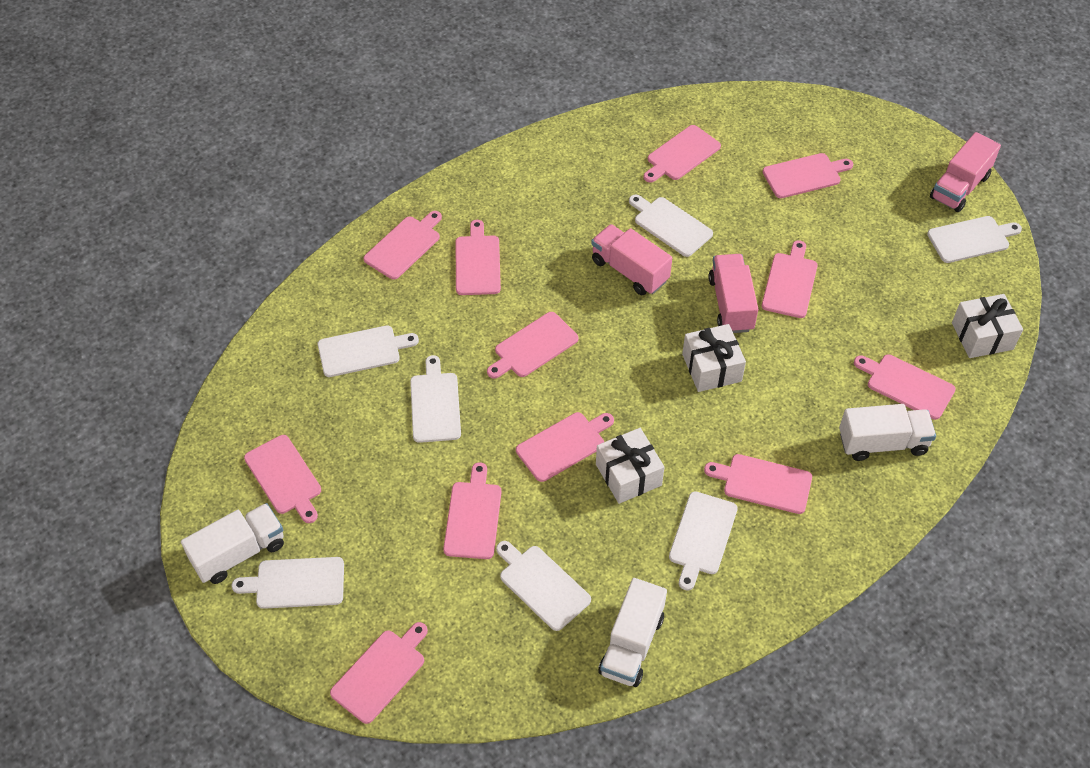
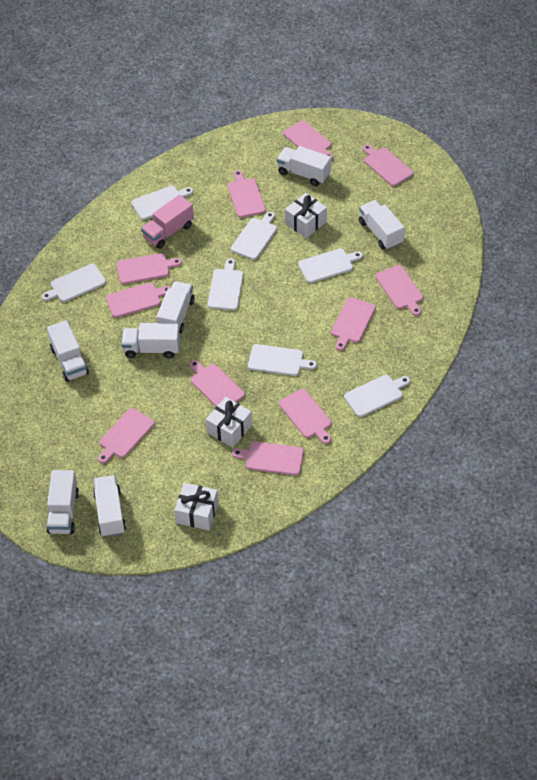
pink cutting board: [244,435,321,523] [330,622,428,724] [364,211,442,280] [443,462,501,559] [455,220,501,295] [487,312,579,379] [516,412,614,482] [643,125,721,183] [704,454,812,514] [762,240,818,318] [763,153,853,198] [854,354,956,420] = 12 -> [98,408,155,463] [106,283,171,318] [116,253,182,284] [190,360,245,406] [228,170,266,218] [232,441,304,475] [279,389,332,444] [283,120,333,160] [331,297,376,351] [363,144,414,186] [376,265,423,316] = 11
pink truck: [591,224,672,295] [708,254,758,333] [930,132,1001,212] = 3 -> [141,195,194,249] = 1
white truck: [181,503,284,584] [598,578,667,687] [839,404,936,461] = 3 -> [46,470,79,534] [47,320,89,382] [93,475,126,537] [121,323,180,358] [156,281,195,334] [277,146,331,186] [359,200,405,250] = 7

